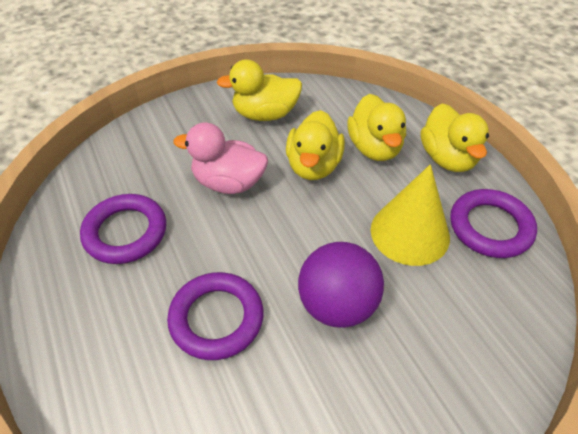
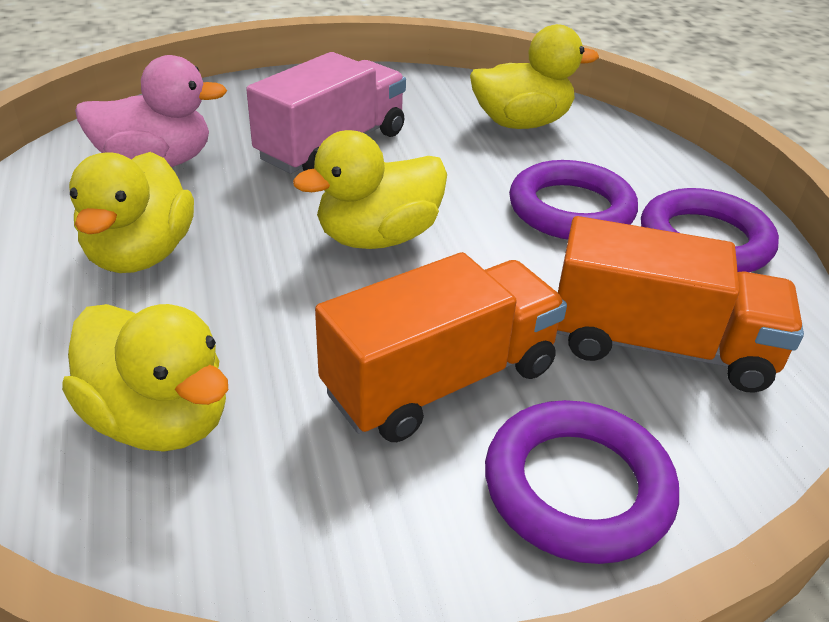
orange truck: none = 0 -> [315,252,567,442] [557,216,804,393] = 2
pink truck: none = 0 -> [246,52,406,174] = 1
purple ball: [298,242,384,328] = 1 -> none = 0
yellow cone: [371,164,450,266] = 1 -> none = 0

